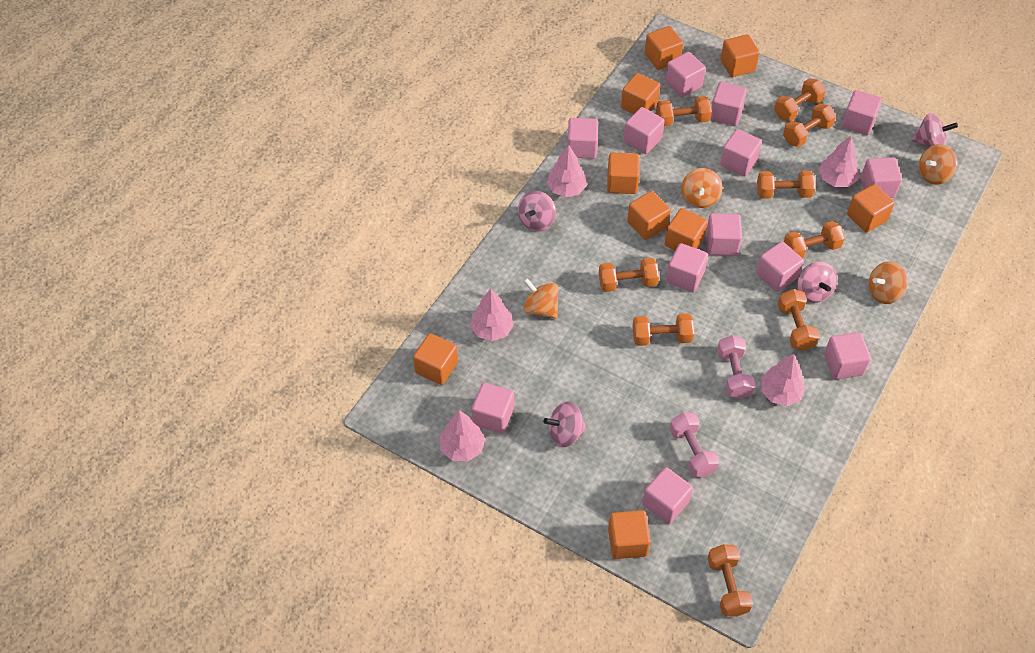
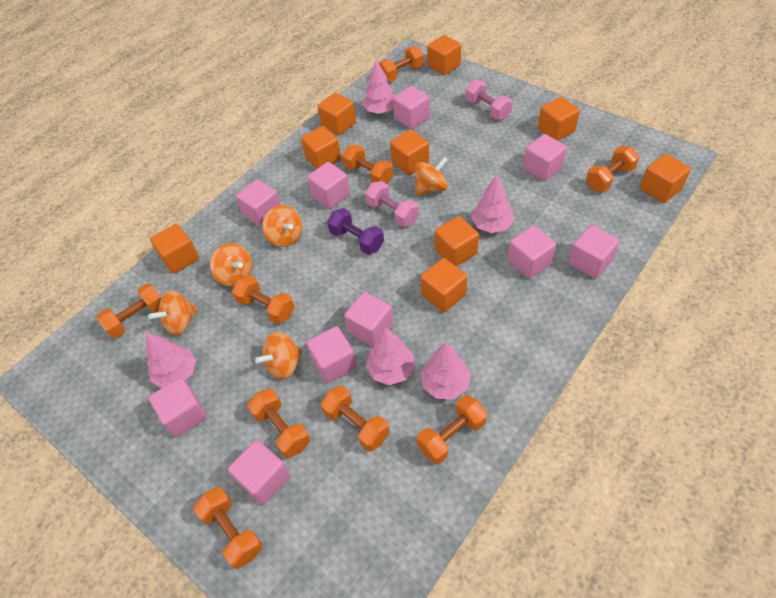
orange spinning top: [523,278,559,319] [681,168,722,208] [868,261,908,304] [919,144,958,185] = 4 -> [148,290,198,335] [210,243,252,287] [255,332,302,380] [263,205,302,247] [415,157,448,196] = 5
pink cube: [472,383,514,434] [567,118,598,159] [624,107,665,154] [642,467,693,524] [665,52,706,97] [666,243,708,292] [706,213,742,256] [711,82,747,126] [720,129,762,176] [756,241,804,292] [824,332,871,379] [842,90,882,135] [861,157,902,198] = 13 -> [149,377,207,437] [228,440,290,505] [236,179,281,227] [306,326,357,383] [307,162,350,209] [344,292,393,347] [393,86,430,129] [507,226,556,279] [523,134,567,181] [568,225,619,279] = 10
pink spinning top: [518,191,556,232] [543,402,587,447] [797,262,837,303] [911,113,958,147] = 4 -> none = 0
purple dumbbell: none = 0 -> [327,208,384,254] = 1

